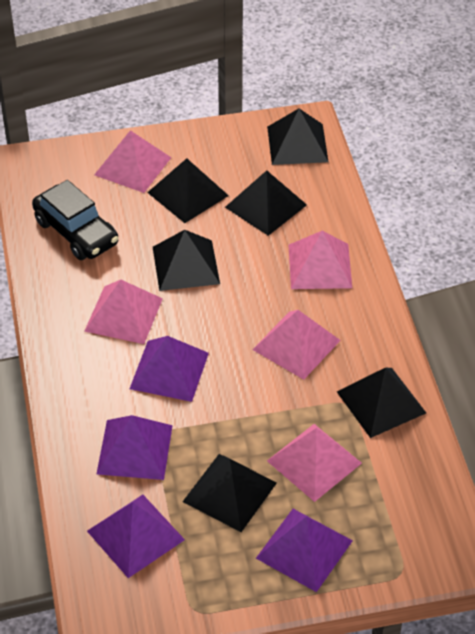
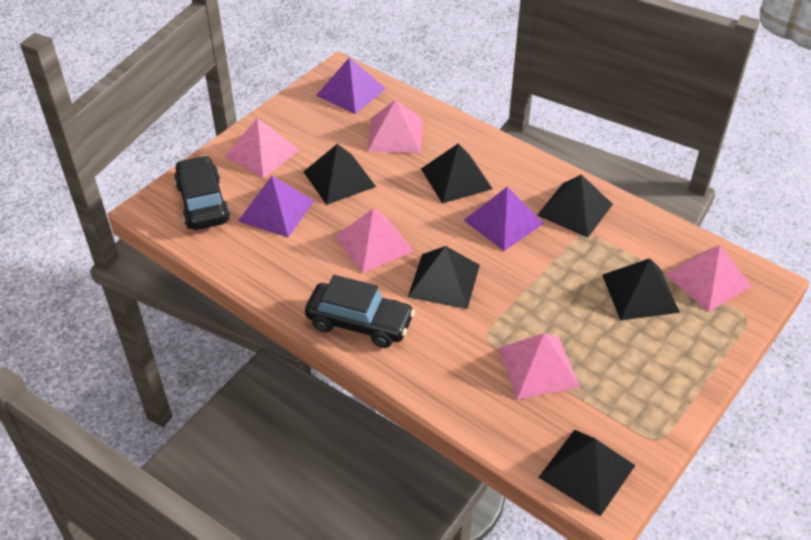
black car: [32,180,119,260] = 1 -> [174,155,230,230] [305,275,415,348] = 2
purple pyramid: [87,495,185,578] [97,415,173,480] [130,336,209,402] [256,509,353,592] = 4 -> [238,176,314,237] [316,57,386,114] [463,187,544,251] = 3

